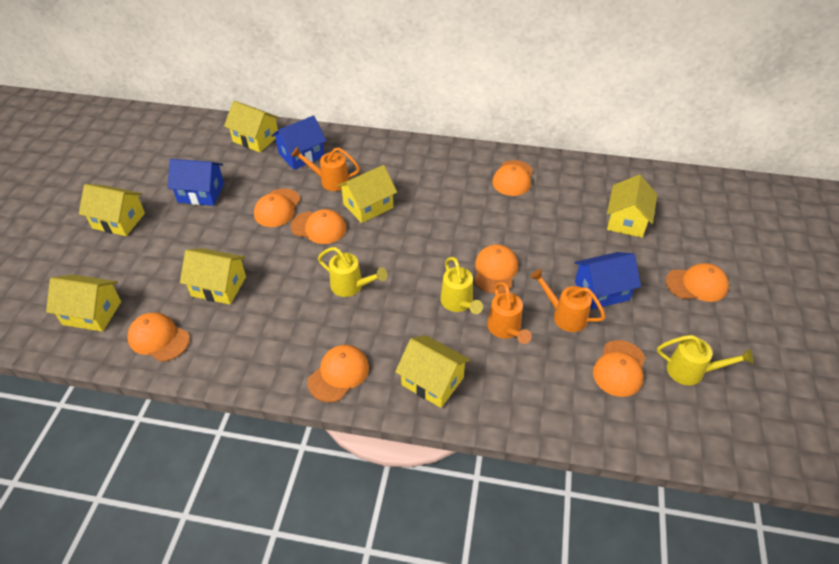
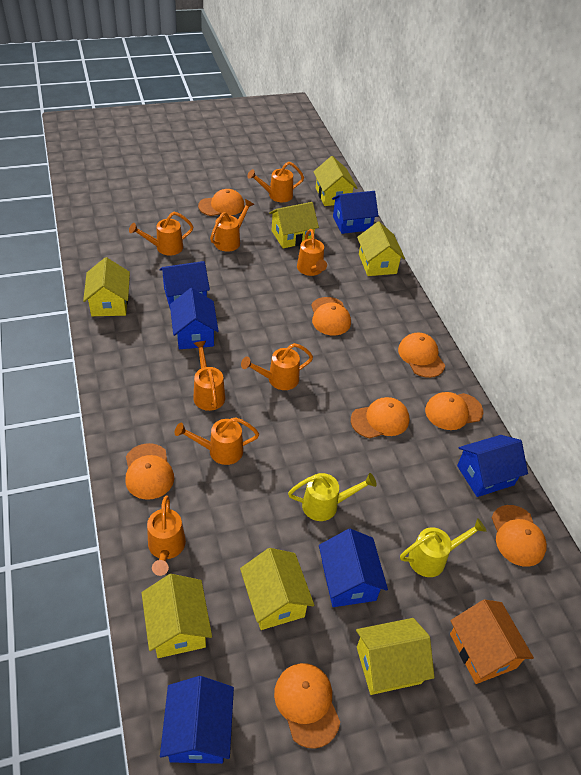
blue house: [168,159,224,206] [271,116,326,170] [575,252,641,310] = 3 -> [159,261,210,307] [160,676,234,764] [170,288,219,349] [319,529,388,607] [332,191,379,234] [457,435,528,497] = 6
orange house: none = 0 -> [450,599,534,684] = 1
orange watering can: [291,147,360,191] [487,282,532,344] [530,269,606,332] = 3 -> [129,212,194,255] [147,496,186,576] [175,417,259,465] [193,341,225,411] [210,199,254,252] [241,343,313,390] [248,162,304,202] [297,229,327,276] = 8
yellow watering can: [318,247,387,297] [440,257,483,314] [657,335,754,385] = 3 -> [288,473,377,521] [400,518,486,577] = 2

